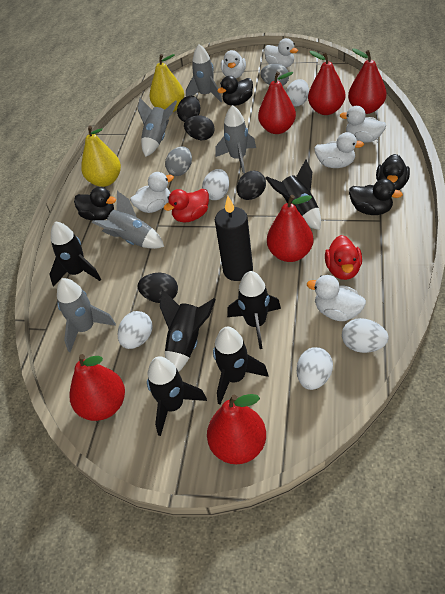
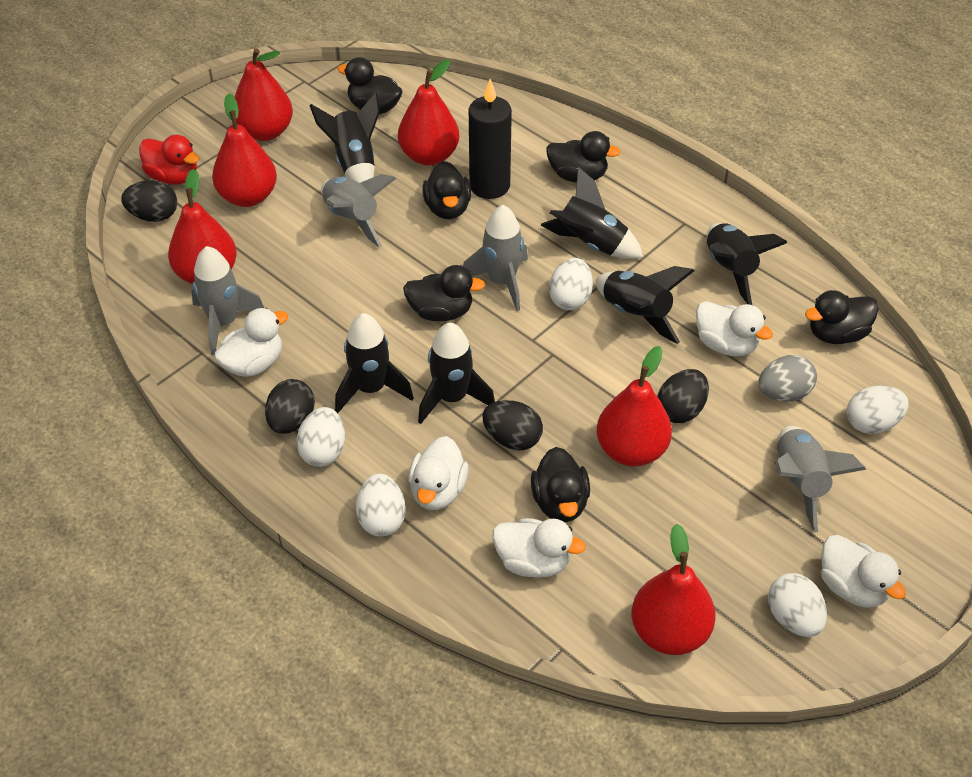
black duck: [74,187,116,221] [217,76,253,106] [349,179,403,215] [376,154,410,190] = 4 -> [337,57,403,114] [403,265,485,321] [422,161,471,219] [531,447,590,522] [546,131,621,182] [805,290,879,344] = 6
grey egg: [165,146,192,176] [260,64,289,86] = 2 -> [759,355,817,402] = 1
grey rocket: [57,278,116,352] [92,191,164,249] [138,98,177,157] [186,44,222,102] [215,105,256,173] = 5 -> [191,246,264,355] [321,174,396,247] [463,205,528,311] [775,426,866,533] = 4
red duck: [164,189,209,223] [325,235,362,280] = 2 -> [139,135,200,185] = 1
white duck: [130,172,174,213] [221,50,246,78] [264,38,298,68] [307,275,366,321] [314,132,364,168] [340,106,386,143] = 6 -> [214,308,288,377] [408,436,469,510] [492,518,586,578] [696,301,773,356] [821,535,906,608] = 5
yellow pear: [81,126,121,187] [149,54,184,112] = 2 -> none = 0

